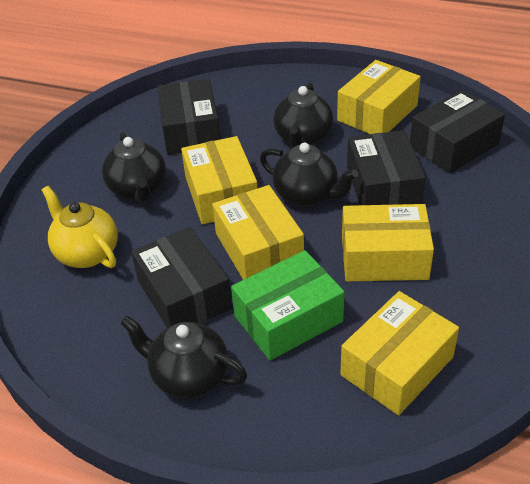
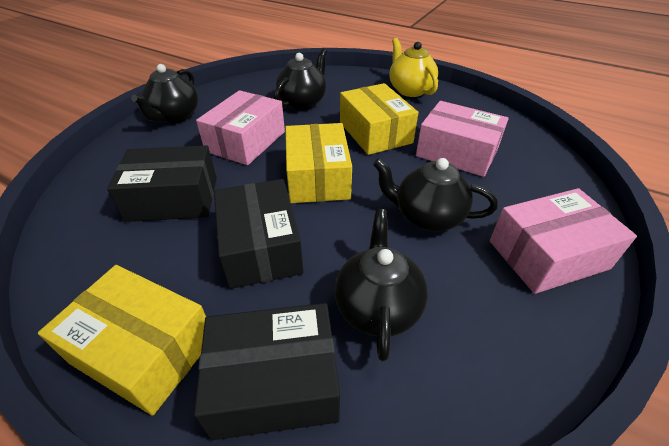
black box: [131,227,232,328] [157,79,220,155] [347,130,426,205] [410,90,505,173] = 4 -> [107,146,217,222] [194,303,340,440] [214,179,304,289] = 3
green box: [231,250,344,360] = 1 -> none = 0
pink box: none = 0 -> [196,90,285,165] [416,101,509,177] [490,188,637,294] = 3
yellow box: [181,136,258,224] [212,185,304,280] [337,60,421,134] [340,291,459,415] [342,204,434,281] = 5 -> [38,265,206,416] [285,123,352,203] [340,83,418,155] = 3

